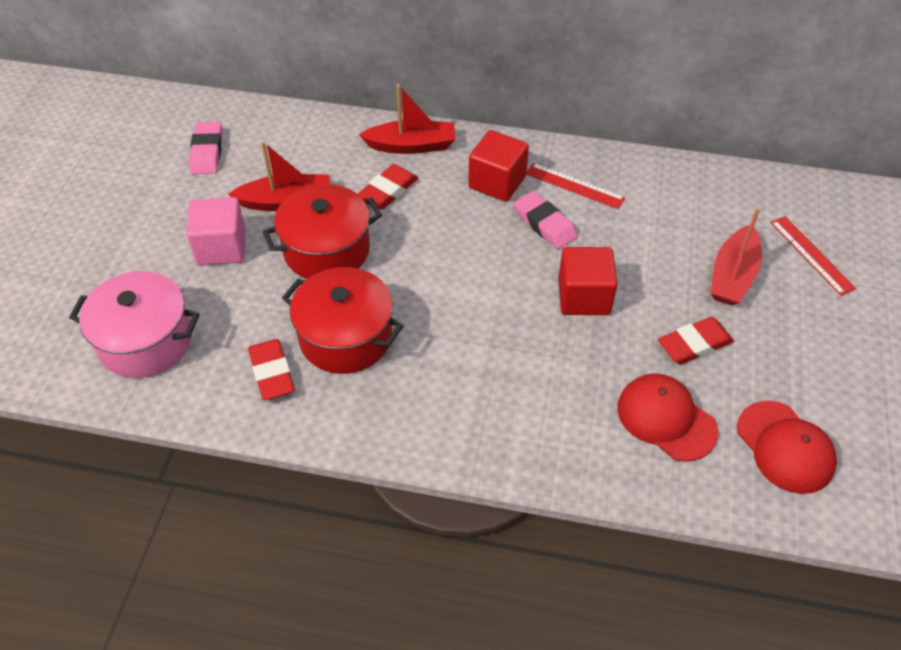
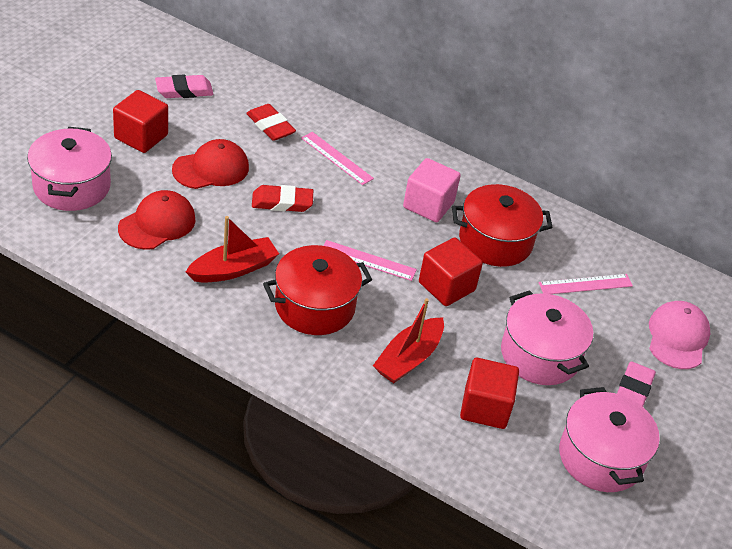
pink cap: none = 0 -> [649,301,710,369] = 1
pink pot: [69,271,200,378] = 1 -> [27,127,112,211] [501,290,593,385] [559,387,660,492] = 3
pink ruler: none = 0 -> [301,132,374,185] [323,240,417,281] [539,274,633,294] = 3
red boat: [228,141,330,211] [359,84,455,154] [710,208,762,306] = 3 -> [186,216,279,283] [373,298,444,383] = 2
red cube: [468,130,529,202] [558,247,617,315] = 2 -> [113,90,168,153] [419,238,483,306] [460,358,519,429] = 3
red eraser: [248,339,295,400] [358,164,418,209] [658,317,734,365] = 3 -> [246,104,296,141] [252,185,313,212] = 2
red ruler: [526,163,625,209] [770,216,856,296] = 2 -> none = 0

